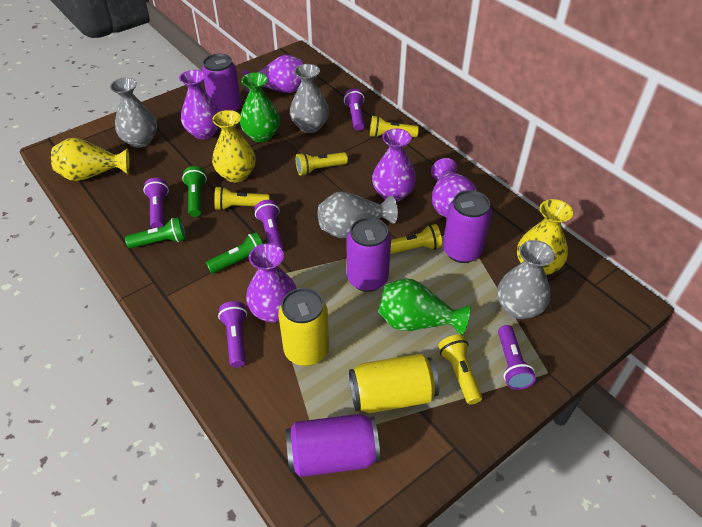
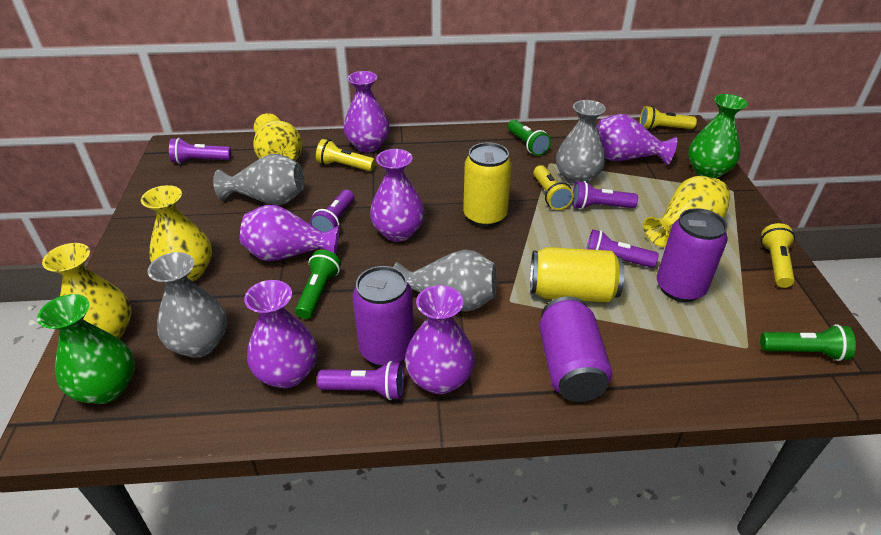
purple can: [202,54,241,112] [286,414,380,477] [347,217,391,292] [443,190,492,263] = 4 -> [352,266,414,367] [539,296,612,402] [657,208,728,302] = 3
purple vase: [179,70,220,139] [243,55,304,93] [246,243,297,323] [372,128,416,202] [431,158,477,218] = 5 -> [240,205,339,261] [244,280,317,388] [344,71,389,153] [370,149,425,242] [405,285,475,394] [597,114,677,165] = 6
yellow flashlight: [214,186,270,211] [296,152,348,176] [370,116,419,138] [390,224,442,254] [438,335,482,405] = 5 -> [316,139,375,171] [533,165,573,210] [640,106,697,130] [761,223,795,288] = 4
yellow vase: [51,138,129,181] [212,110,256,183] [517,199,573,275] = 3 -> [42,243,132,339] [141,185,212,281] [253,113,302,161] [643,176,730,247] = 4

